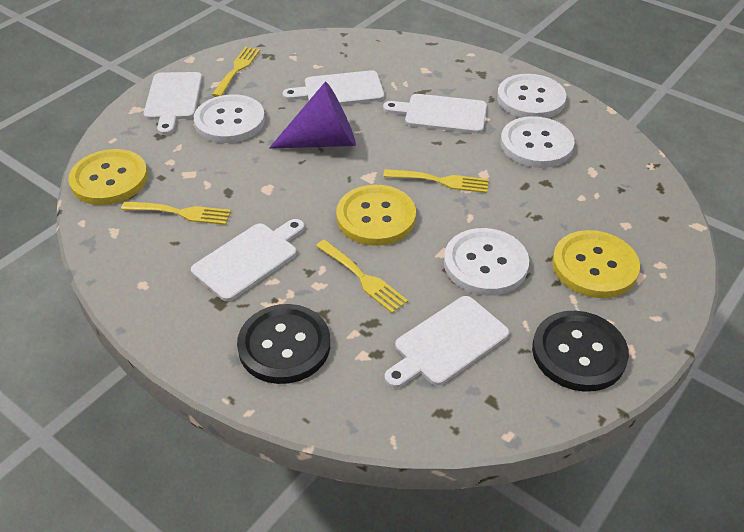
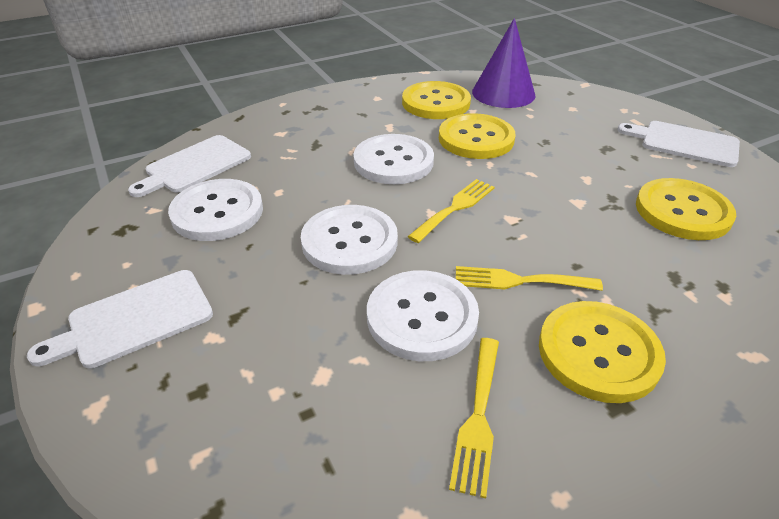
black button: [237,304,330,384] [532,311,629,392] = 2 -> none = 0
white cutting board: [144,72,202,135] [191,219,305,301] [282,70,384,105] [383,94,487,134] [384,296,509,388] = 5 -> [27,270,213,368] [128,135,251,197] [617,121,740,167] = 3
yellow button: [68,149,148,205] [336,185,416,246] [552,230,640,298] = 3 -> [402,81,471,119] [439,113,515,159] [539,301,666,403] [636,178,736,240] = 4
yellow fork: [121,201,231,225] [212,47,260,97] [316,240,408,313] [383,169,489,193] = 4 -> [407,179,494,243] [449,338,499,498] [456,266,603,291] = 3

